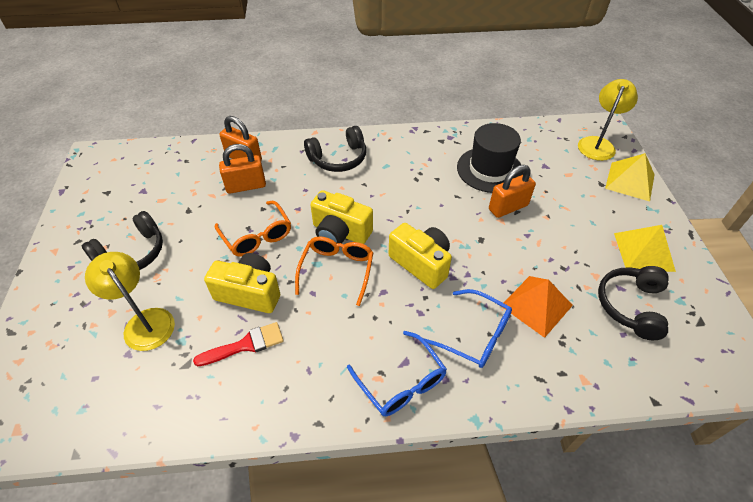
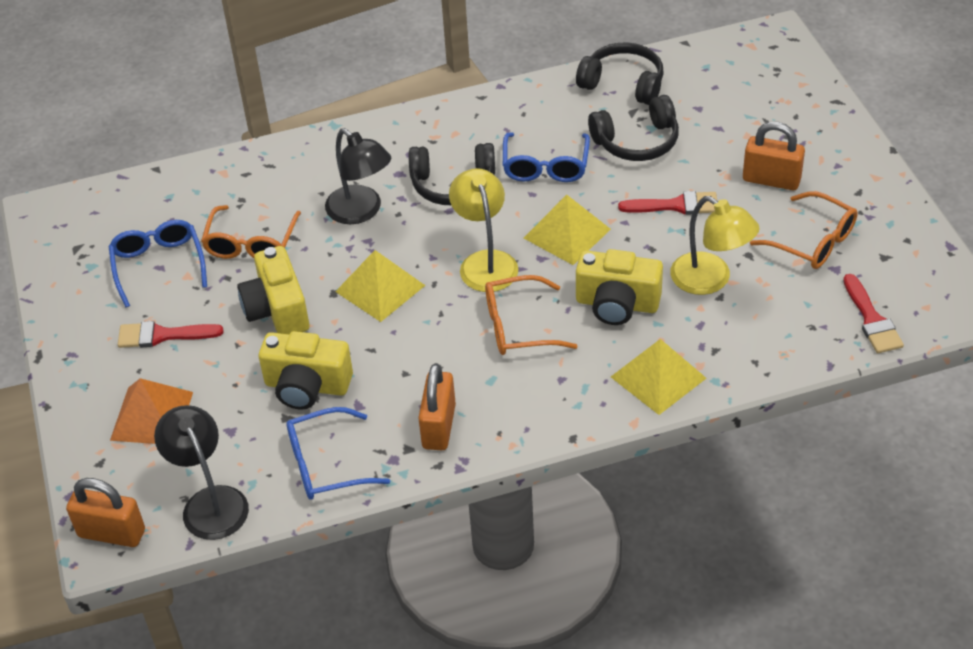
black hat: [457,123,524,193] = 1 -> none = 0
black lamp: none = 0 -> [154,405,249,540] [325,128,391,224] = 2
blue glasses: [347,331,447,416] [424,289,512,368] = 2 -> [109,220,207,308] [286,407,390,500] [503,132,590,182] = 3
orange glasses: [215,201,291,257] [295,236,374,306] = 2 -> [201,205,301,259] [485,275,578,355] [750,191,858,269] = 3
red brush: [193,322,284,366] = 1 -> [118,321,224,348] [618,191,717,215] [843,274,904,353] = 3
yellow pyramid: [605,153,655,201] [614,225,676,272] = 2 -> [335,250,426,322] [524,195,611,265] [611,339,707,415] = 3

